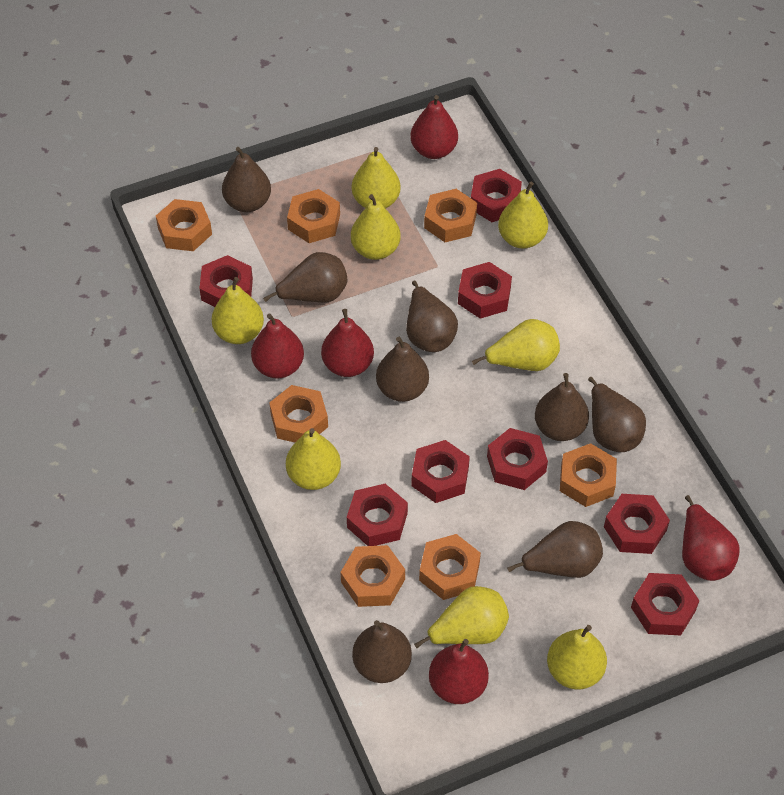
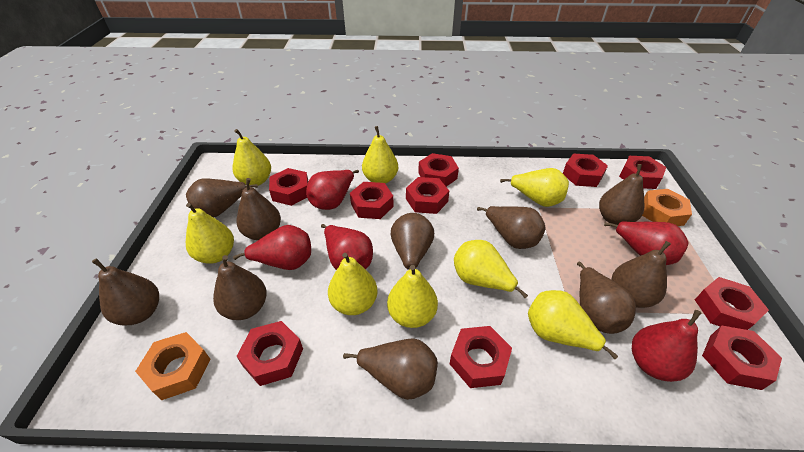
brown pear: [222,147,271,212] [263,252,347,302] [352,620,412,683] [376,337,429,402] [406,281,458,352] [507,521,603,578] [535,373,589,441] [588,377,646,452] = 8 -> [92,258,159,325] [186,178,258,217] [213,255,267,320] [237,178,281,240] [343,339,438,400] [391,213,434,270] [477,206,546,249] [577,262,636,334] [599,164,644,225] [612,241,671,308] = 10
orange nut: [156,199,212,251] [269,385,328,442] [287,189,340,243] [340,545,405,607] [419,534,481,600] [424,189,477,242] [560,443,617,507] = 7 -> [135,332,210,400] [642,189,692,226] = 2
red nut: [199,255,253,307] [347,484,408,546] [411,440,470,503] [458,262,512,319] [471,169,522,222] [487,428,548,490] [604,494,670,554] [631,573,699,635] = 8 -> [237,321,303,386] [269,168,309,206] [350,182,394,219] [406,177,449,214] [418,153,459,187] [450,326,512,388] [563,153,608,187] [619,156,666,189] [695,277,769,330] [702,325,782,390] = 10

